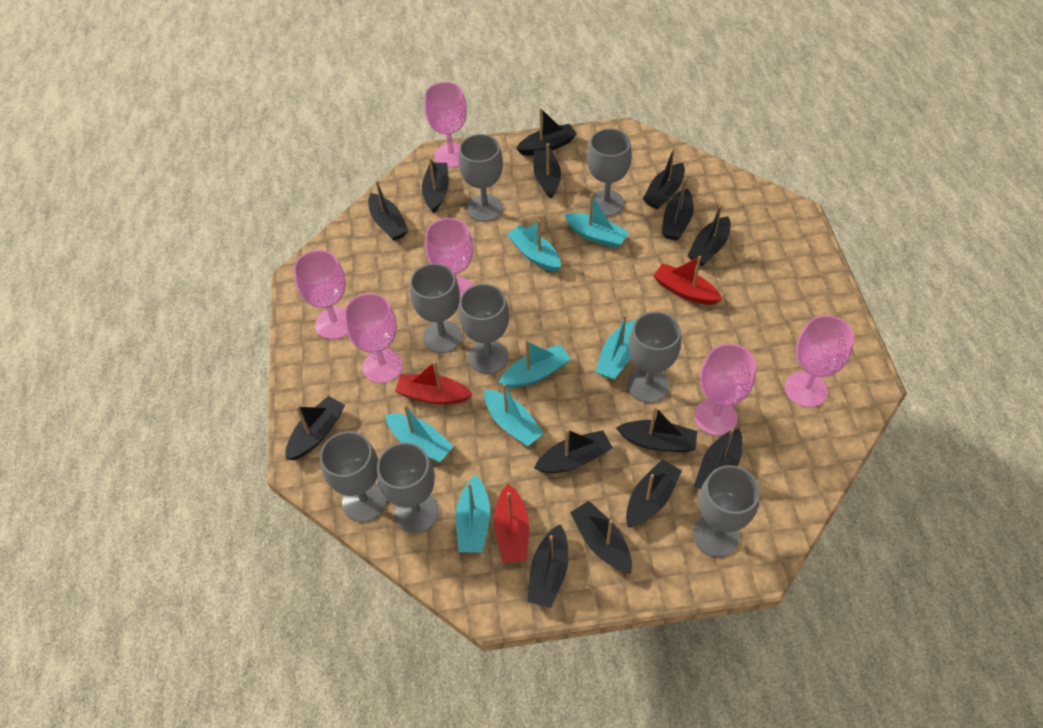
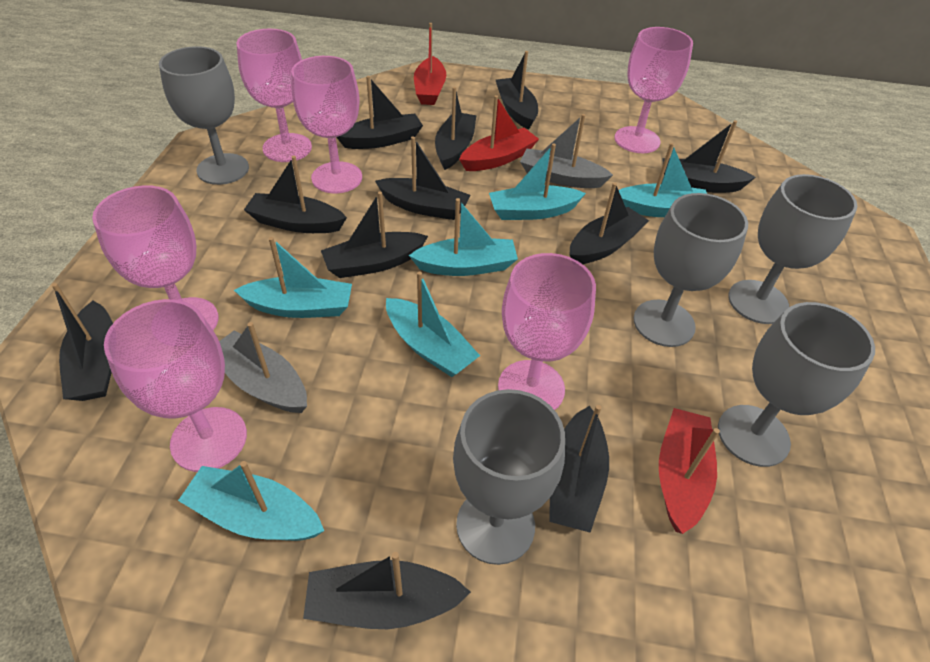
black boat: [285,396,345,460] [368,180,409,241] [422,158,449,213] [516,108,577,156] [527,524,569,608] [534,143,561,199] [534,429,613,473] [570,501,632,573] [616,406,697,452] [626,459,682,527] [643,148,685,209] [662,177,694,241] [688,204,731,266] [694,428,743,489] = 14 -> [52,283,113,401] [244,156,347,233] [303,552,471,629] [321,192,428,278] [336,76,423,149] [375,137,471,220] [435,87,476,170] [496,51,538,130] [549,405,609,533] [569,182,649,264] [662,120,756,193] = 11
grey boat: none = 0 -> [219,322,307,413] [520,114,613,188] = 2
grey goblet: [320,431,387,522] [377,442,439,533] [410,263,462,353] [458,134,503,222] [459,284,509,374] [587,128,632,217] [627,312,681,403] [693,465,760,557] = 8 -> [159,46,249,185] [453,389,565,565] [634,193,748,347] [718,302,875,467] [728,174,857,324] = 5
turquoise boat: [386,405,454,462] [456,475,490,553] [484,384,544,446] [499,341,571,388] [507,220,561,272] [564,194,629,248] [595,315,635,380] = 7 -> [178,461,324,541] [234,237,352,318] [386,271,480,377] [409,198,518,276] [489,143,586,220] [619,143,707,217] = 6

